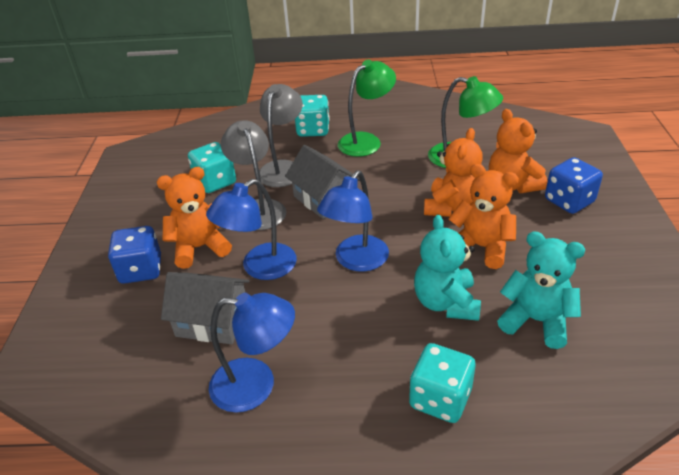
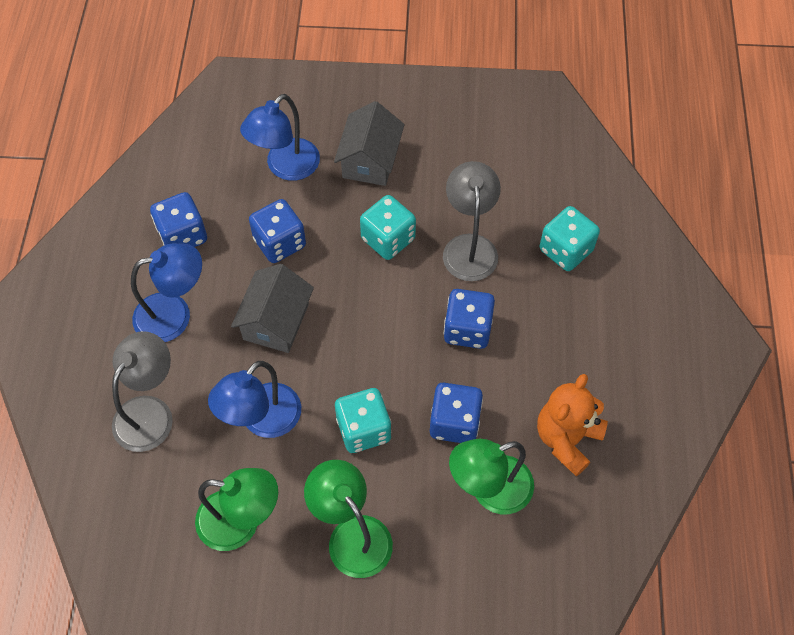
blue dice: [108,226,161,284] [545,157,603,214] = 2 -> [150,192,207,247] [249,199,306,263] [430,383,483,443] [444,289,495,349] = 4
green lamp: [338,60,396,157] [428,76,503,168] = 2 -> [195,468,278,551] [304,460,393,578] [449,439,534,514] = 3
orange teddy bear: [157,167,232,269] [424,128,483,217] [449,163,519,269] [489,109,548,193] = 4 -> [537,374,608,476] = 1
turquoise teddy bear: [414,215,481,321] [497,231,586,349] = 2 -> none = 0

